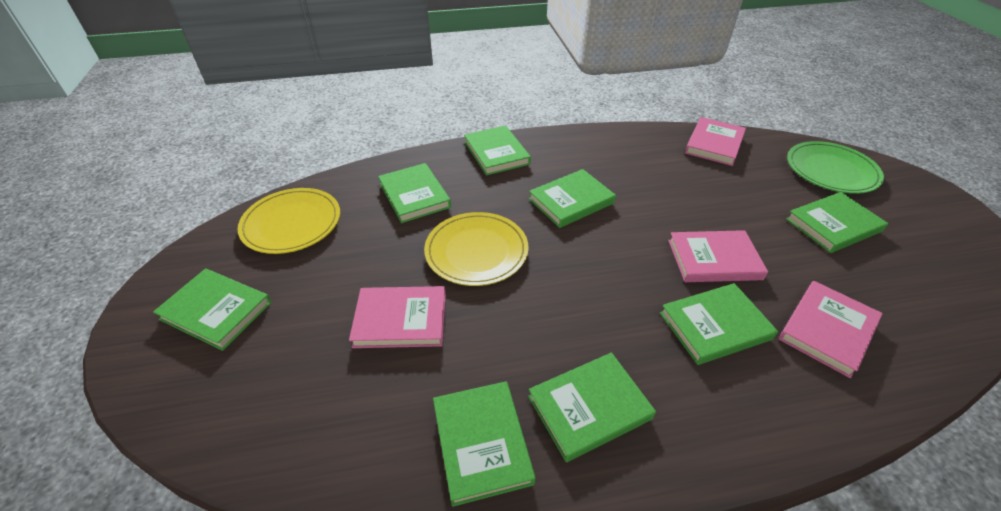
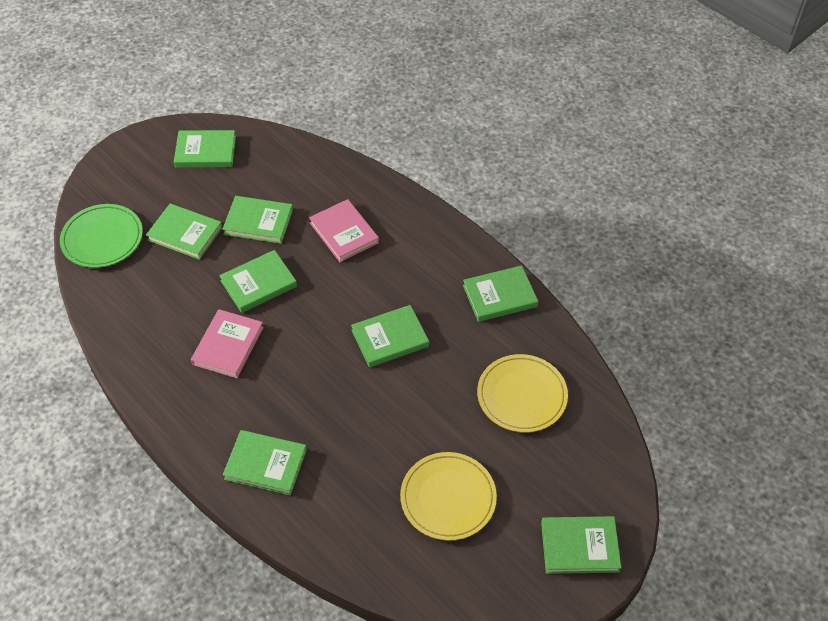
pink book: [349,286,446,348] [668,230,768,282] [685,117,746,166] [779,281,883,378] = 4 -> [191,309,264,378] [309,199,379,262] = 2

